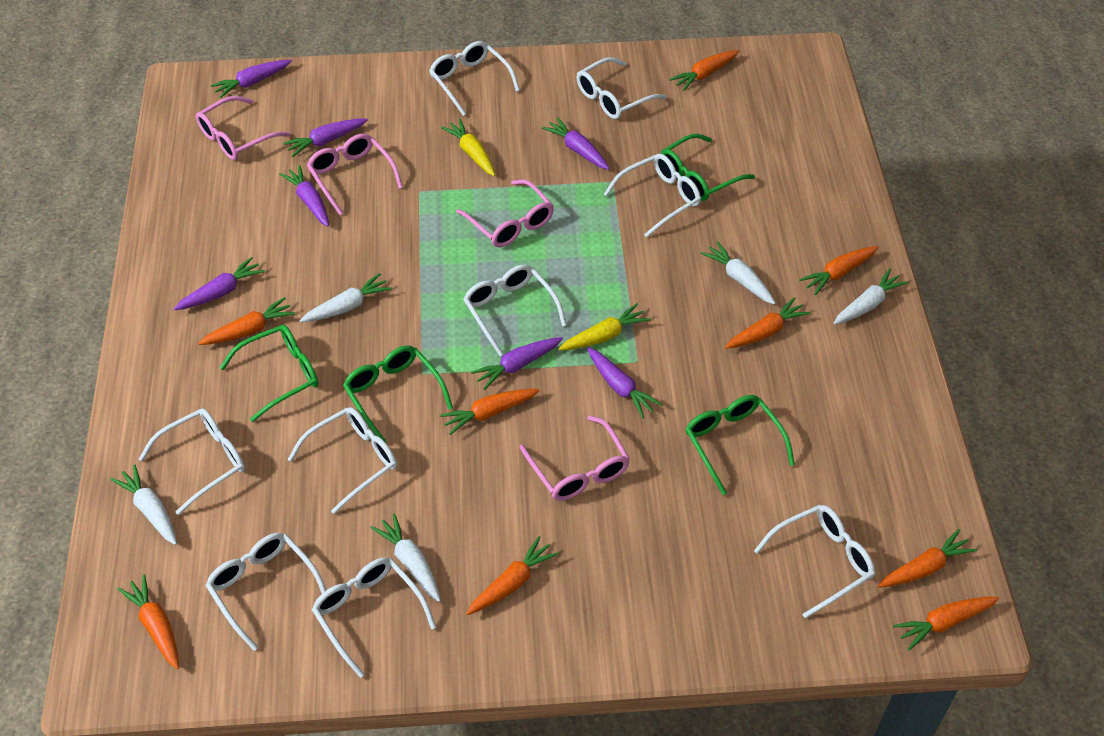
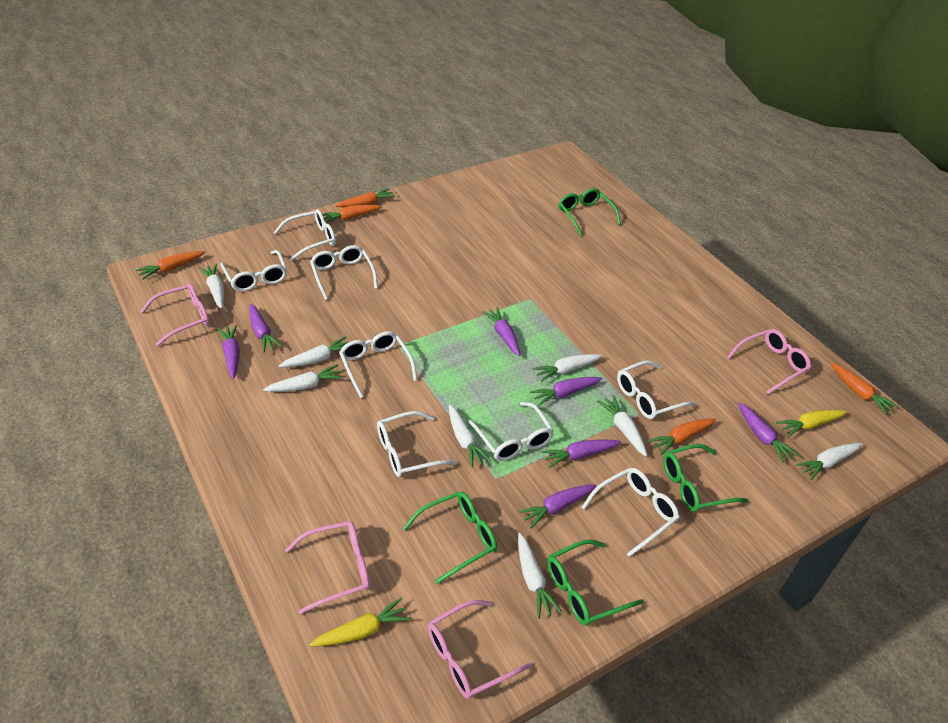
orange carrot: [118,574,179,669] [198,297,295,345] [440,389,540,435] [466,536,559,615] [669,50,739,91] [725,297,811,349] [799,246,879,295] [878,529,977,588] [893,597,999,651] = 9 -> [136,251,205,280] [322,205,382,223] [335,188,396,208] [648,418,716,455] [831,363,898,415] = 5
white carrot: [111,464,177,545] [300,273,392,322] [370,513,441,602] [701,241,776,304] [834,268,909,324] = 5 -> [199,264,224,309] [263,364,343,392] [279,336,348,367] [449,405,491,468] [518,533,562,619] [532,354,602,382] [597,395,647,456] [796,443,862,480] = 8
white glasses: [139,409,245,515] [205,533,326,651] [288,407,397,514] [312,557,436,678] [429,41,520,116] [463,264,567,356] [577,57,666,119] [604,154,701,237] [754,505,875,618] = 9 -> [220,250,287,291] [274,209,336,261] [310,245,378,300] [339,331,417,398] [377,411,457,477] [468,402,554,461] [582,468,679,557] [617,361,696,419] = 8

